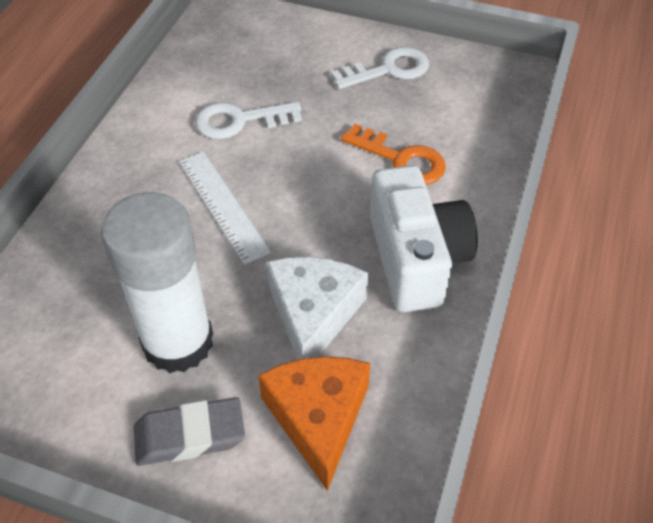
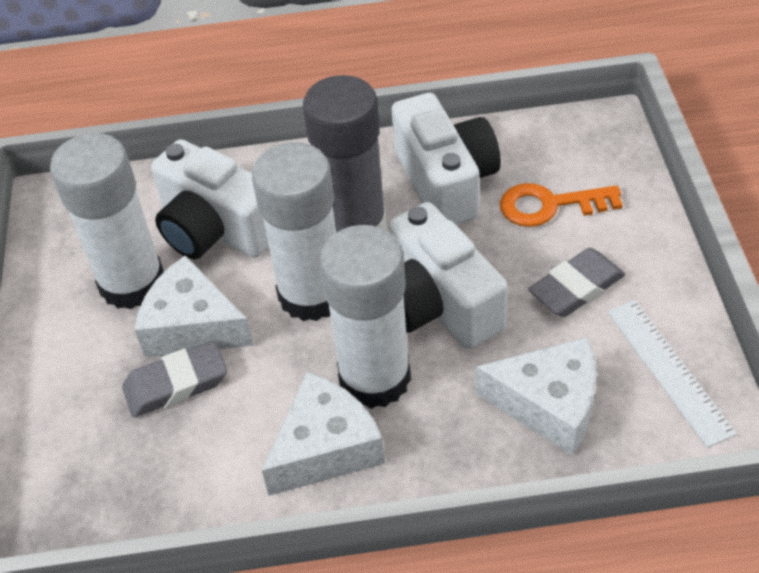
grey eraser: [134,397,245,466] = 1 -> [122,341,227,417] [528,248,625,317] = 2
grey glue stick: none = 0 -> [303,75,387,233] = 1
orange cheese: [258,356,370,491] = 1 -> none = 0
white camera: [370,165,478,312] = 1 -> [151,139,269,259] [389,202,508,349] [392,93,501,225] = 3
white cheese: [267,257,368,360] = 1 -> [135,255,254,357] [262,372,385,496] [476,337,597,455] = 3
white glue stick: [101,192,213,373] = 1 -> [50,133,164,309] [252,142,336,321] [319,225,411,409] = 3
white key: [195,102,302,139] [331,47,429,89] = 2 -> none = 0

